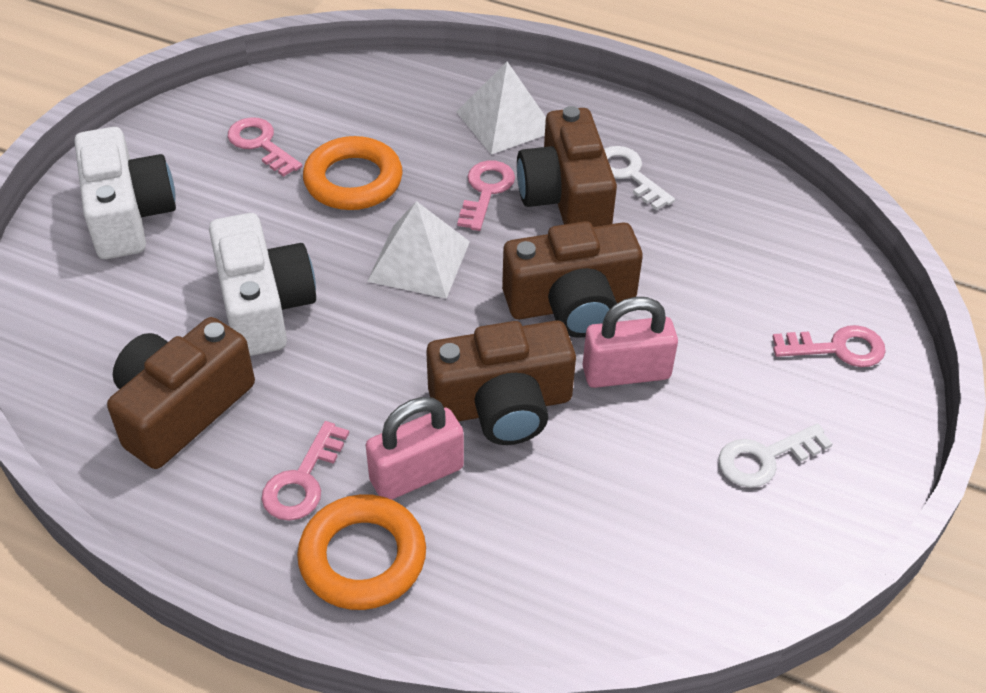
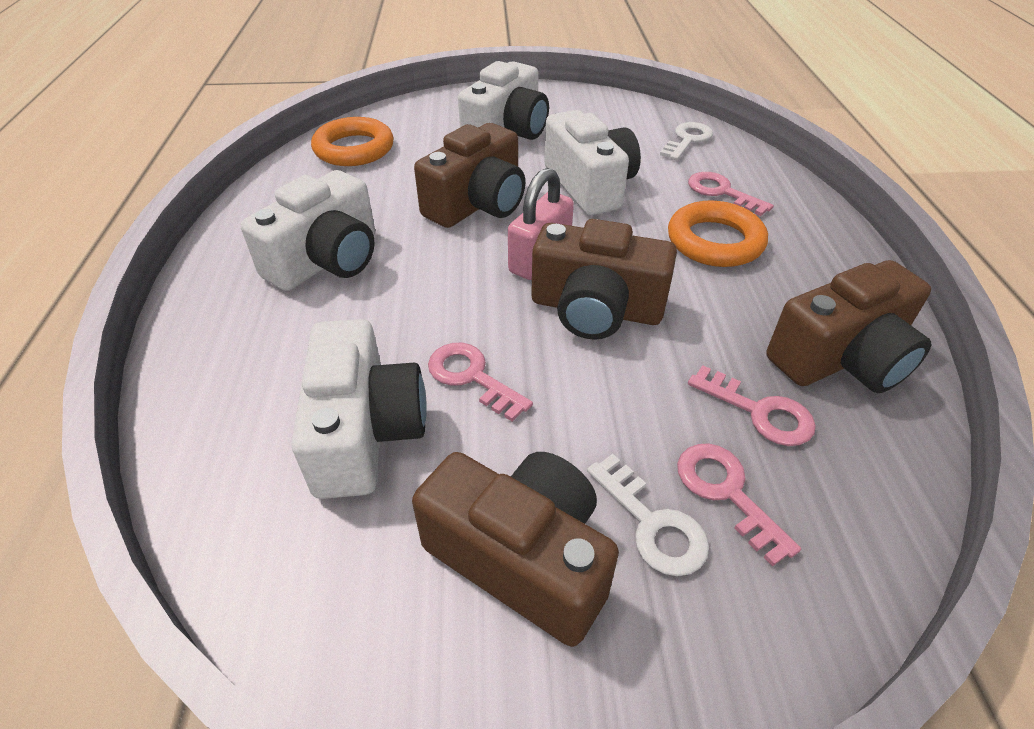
pink padlock: [366,397,464,500] [583,297,678,388] = 2 -> [508,168,574,280] = 1
white camera: [75,127,176,259] [209,213,316,356] = 2 -> [241,170,375,291] [291,319,427,499] [458,61,549,140] [544,110,641,215] = 4
white pyramid: [367,201,470,299] [456,62,546,154] = 2 -> none = 0

